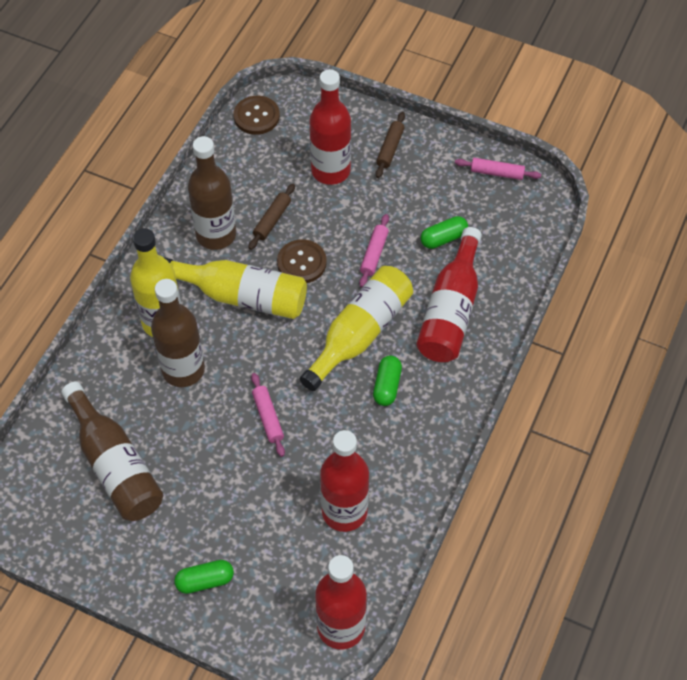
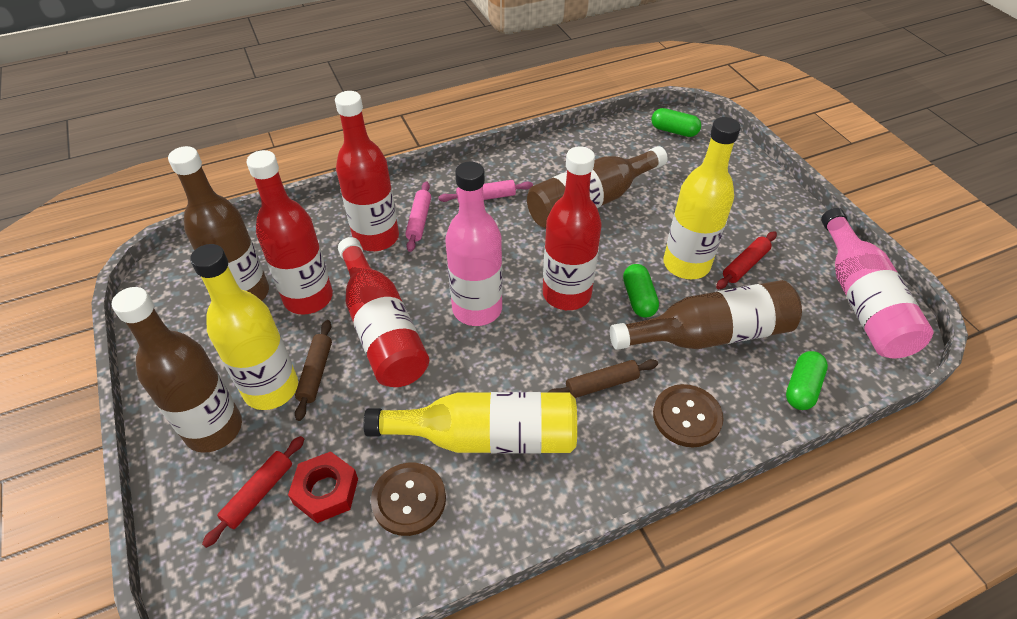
brown bottle: [61,382,163,521] [151,279,205,387] [188,136,236,250] = 3 -> [112,287,242,453] [168,146,269,301] [527,146,668,229] [610,280,802,350] = 4
pink bottle: none = 0 -> [445,161,502,326] [821,208,933,359] = 2
pink rolling pin: [251,373,285,457] [359,214,389,288] [455,158,541,180] = 3 -> [405,181,431,252] [438,180,533,203] = 2
red nut: none = 0 -> [288,451,358,523] = 1
red rolling pin: none = 0 -> [202,436,304,548] [716,231,777,289] = 2

